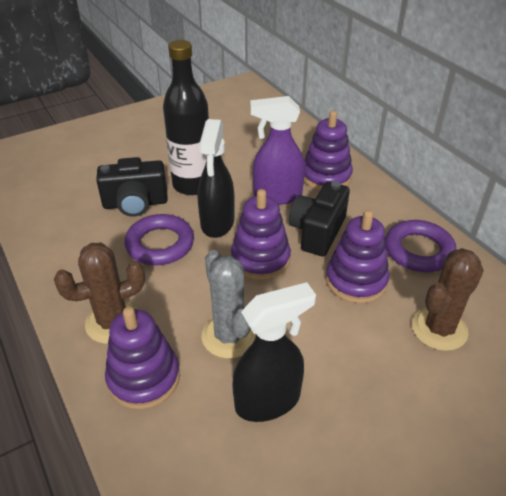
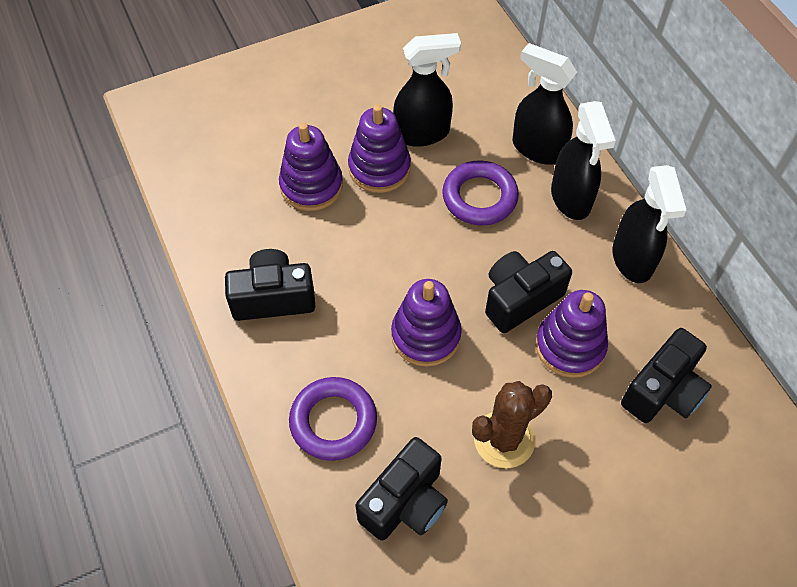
black bottle: [163,40,209,195] = 1 -> none = 0
black camera: [96,157,168,217] [289,181,350,256] = 2 -> [225,249,315,321] [356,437,448,541] [485,251,572,333] [621,328,712,423] = 4
black spray bottle: [198,119,235,238] [232,282,316,422] = 2 -> [393,33,461,147] [513,43,577,164] [551,101,616,220] [613,165,687,283] = 4
brown cactus: [54,243,145,344] [412,248,484,351] = 2 -> [472,381,552,468] = 1
grey cactus: [202,250,256,358] = 1 -> none = 0
purple spray bottle: [250,96,305,205] = 1 -> none = 0

